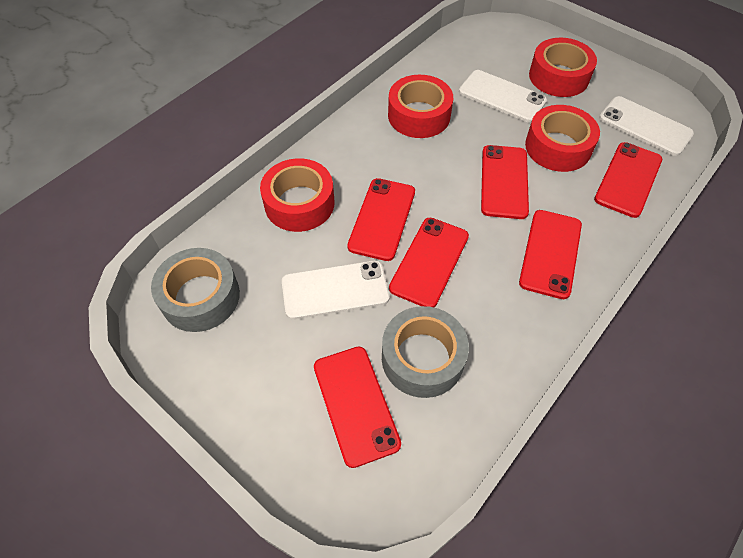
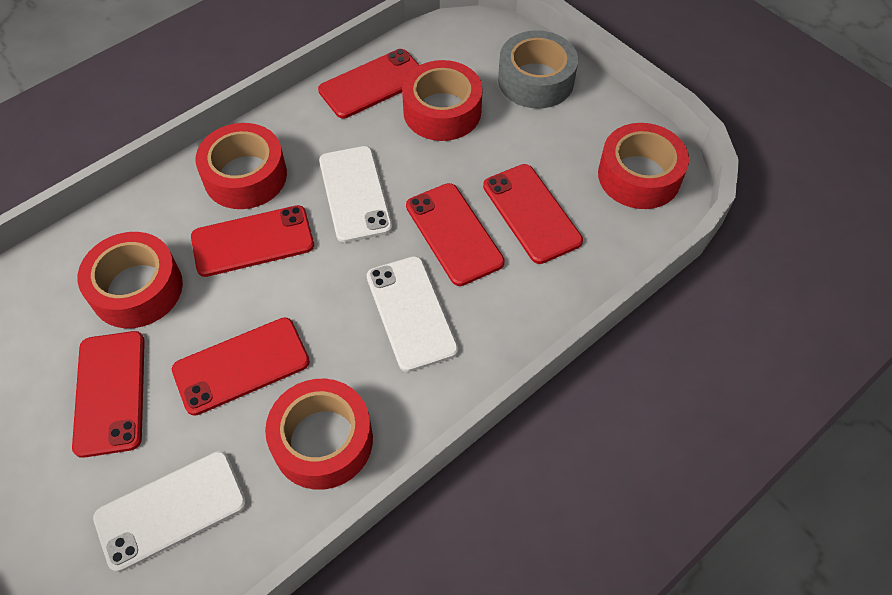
grey tape: [151,248,240,332] [382,306,469,398] = 2 -> [498,30,578,109] = 1
red tape: [260,158,334,232] [388,75,453,138] [525,105,600,172] [529,38,597,97] = 4 -> [77,232,183,328] [196,123,287,209] [265,379,373,490] [402,60,483,141] [598,123,689,209] = 5

